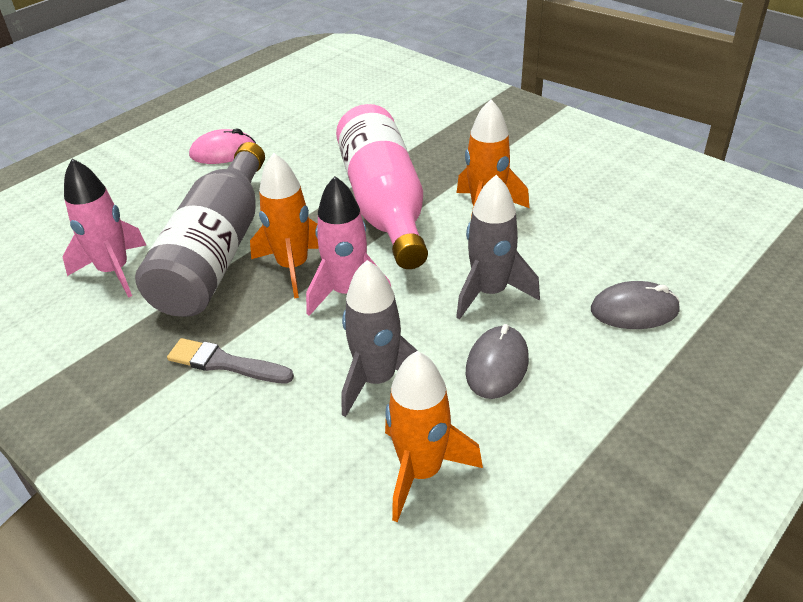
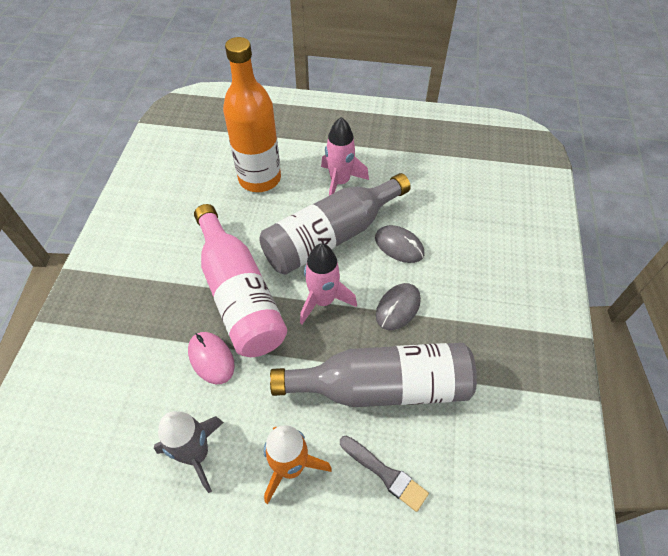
grey bottle: [135,142,265,317] = 1 -> [259,173,411,275] [270,343,477,407] = 2
grey rocket: [341,260,419,417] [456,175,540,319] = 2 -> [154,411,224,493] = 1
orange bottle: none = 0 -> [223,37,281,192] = 1
orange rocket: [250,153,319,298] [385,351,483,522] [457,99,529,217] = 3 -> [264,425,332,504] = 1

